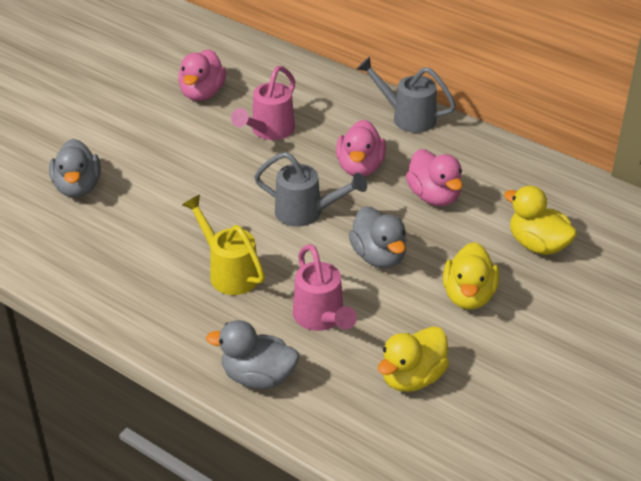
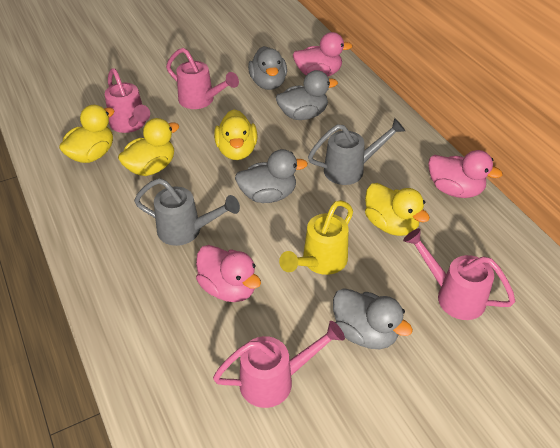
grey duck: [49,139,101,198] [206,320,299,390] [349,206,407,269] = 3 -> [235,149,308,203] [248,46,287,90] [276,70,338,120] [333,288,413,349] = 4
pink watering can: [231,66,295,140] [293,244,357,331] = 2 -> [105,68,150,133] [166,48,239,109] [213,321,345,408] [403,228,515,320] = 4
yellow duck: [378,326,449,392] [443,242,499,309] [504,186,577,255] = 3 -> [59,105,115,163] [118,118,179,176] [214,110,257,160] [365,183,430,236] = 4

